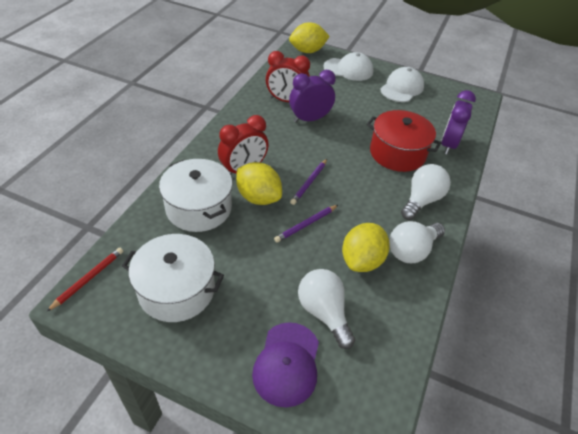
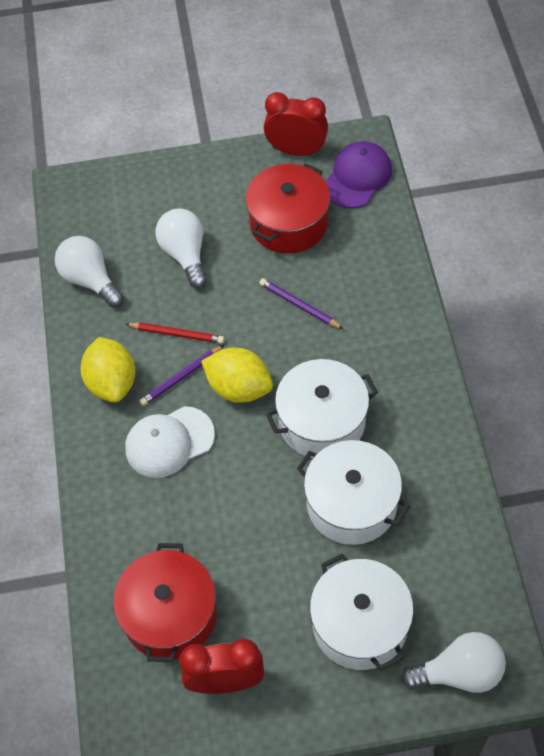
purple clock: [289,70,336,123] [441,90,476,155] = 2 -> none = 0
red pot: [367,110,442,172] = 1 -> [113,543,217,662] [245,163,330,254] = 2
white cap: [324,52,373,81] [380,67,424,102] = 2 -> [125,406,215,478] = 1
white pot: [122,234,224,322] [159,159,233,232] = 2 -> [266,359,378,458] [297,440,410,545] [310,553,414,671] = 3
yellow lemon: [236,162,282,205] [289,22,330,53] [342,223,390,272] = 3 -> [81,337,135,403] [201,348,273,403] = 2

